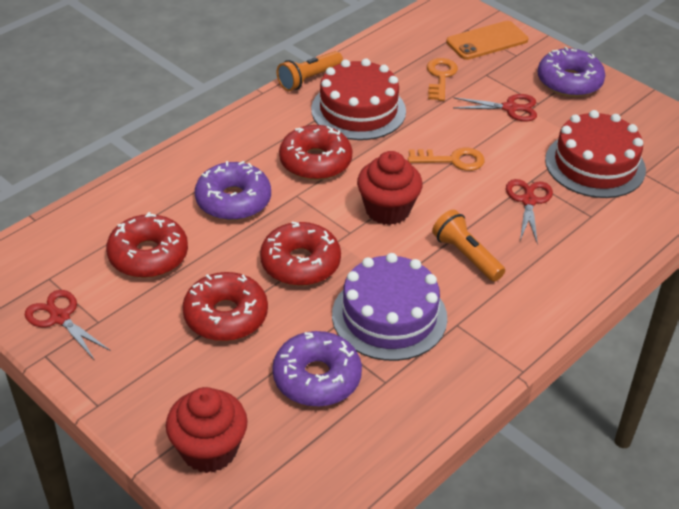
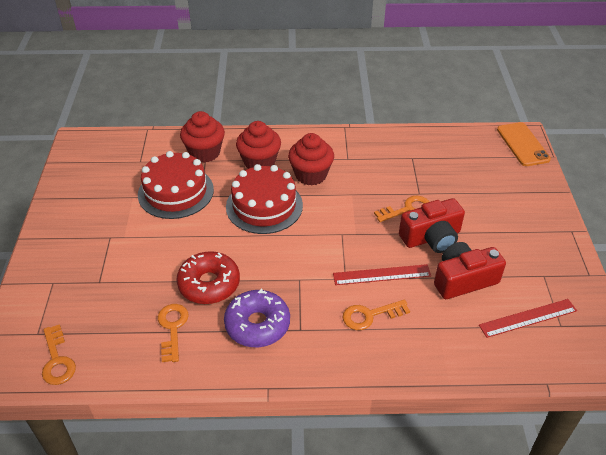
orange flashlight: [277,51,343,91] [432,210,505,282] = 2 -> none = 0
orange key: [408,148,485,171] [427,58,458,101] = 2 -> [42,324,76,385] [158,304,189,362] [342,300,410,330] [374,196,429,222] = 4
purple cake: [332,253,447,361] = 1 -> none = 0
purple donut: [195,161,271,221] [272,331,362,407] [538,47,605,97] = 3 -> [224,289,290,347] = 1
red camera: none = 0 -> [399,198,465,253] [434,242,506,299] = 2
red cupcake: [166,387,248,473] [357,151,423,225] = 2 -> [180,111,225,163] [236,121,281,169] [288,133,334,186] = 3
red donut: [106,212,188,278] [182,272,268,341] [260,222,341,286] [279,125,353,180] = 4 -> [176,251,240,304] = 1
red ruler: none = 0 -> [333,264,431,285] [479,299,577,338] = 2
red scissors: [25,290,111,361] [453,94,537,121] [506,179,553,245] = 3 -> none = 0

